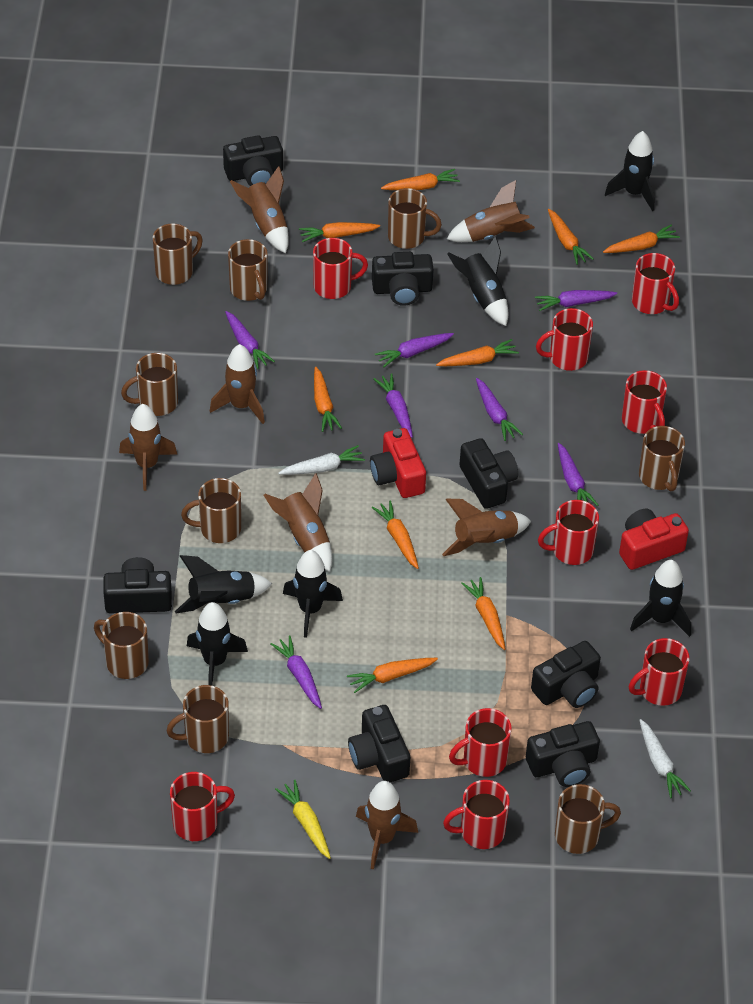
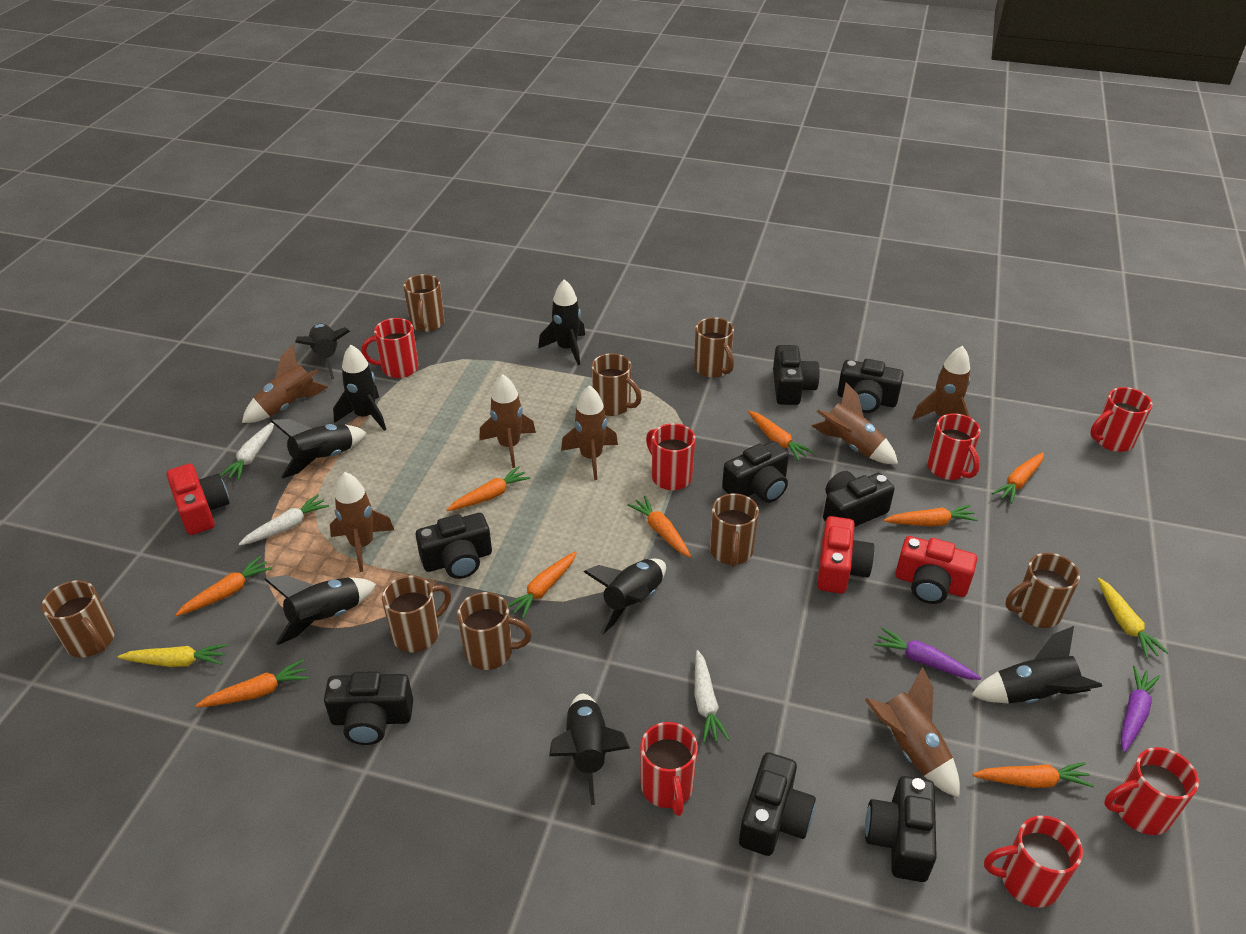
black camera: [103,557,172,613] [223,135,283,186] [348,705,410,782] [372,252,434,306] [460,438,518,509] [526,721,600,787] [531,641,601,708] = 7 -> [324,671,413,745] [416,513,492,579] [722,441,789,503] [739,752,816,856] [773,345,820,405] [823,471,895,527] [837,359,904,413] [865,776,937,882] = 8
black rocket: [175,555,272,613] [187,602,248,686] [283,550,343,638] [447,237,508,326] [605,131,655,211] [630,560,691,637] = 6 -> [264,575,376,645] [271,419,367,479] [295,324,350,379] [333,345,386,431] [538,279,585,365] [549,694,630,805] [584,559,666,635] [971,626,1102,703] = 8
brown mug: [94,612,149,679] [121,353,178,416] [153,223,203,285] [167,685,229,753] [181,478,241,543] [228,239,268,301] [388,188,442,249] [555,784,621,854] [639,426,685,491] = 9 -> [41,580,115,657] [382,576,451,653] [403,274,444,332] [457,592,532,670] [591,353,642,416] [694,317,734,378] [710,493,759,567] [1005,553,1080,628] = 8
purple carrot: [225,311,275,369] [270,636,322,709] [373,373,413,438] [375,333,454,367] [476,378,523,441] [535,290,617,311] [558,443,598,506] = 7 -> [874,627,981,680] [1121,666,1160,753] = 2
red camera: [370,428,426,498] [619,509,689,570] = 2 -> [167,464,230,535] [817,516,875,594] [895,536,977,604] = 3
red mug: [170,772,235,841] [313,238,368,299] [443,780,510,849] [449,708,512,777] [536,308,593,371] [538,500,599,565] [622,370,667,434] [629,638,689,706] [632,253,679,314] = 9 -> [361,318,418,378] [640,722,698,816] [646,423,695,490] [927,413,981,480] [984,815,1083,908] [1090,387,1152,452] [1104,747,1199,835] = 7
white carrot: [278,445,365,475] [640,719,691,798] = 2 -> [220,422,274,480] [239,494,329,546] [695,650,730,743] = 3
yellow carrot: [275,780,331,859] = 1 -> [118,644,227,667] [1098,578,1169,659] = 2

